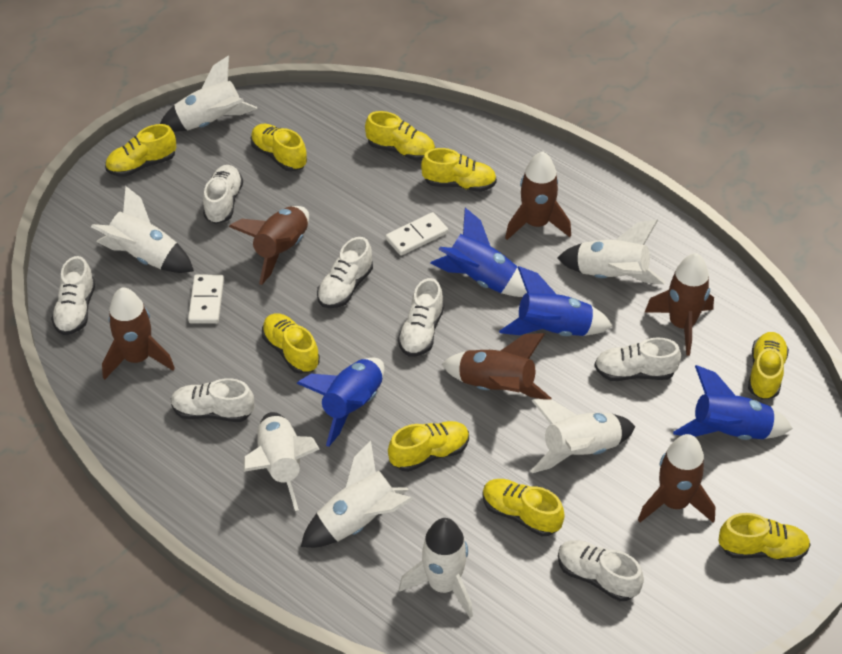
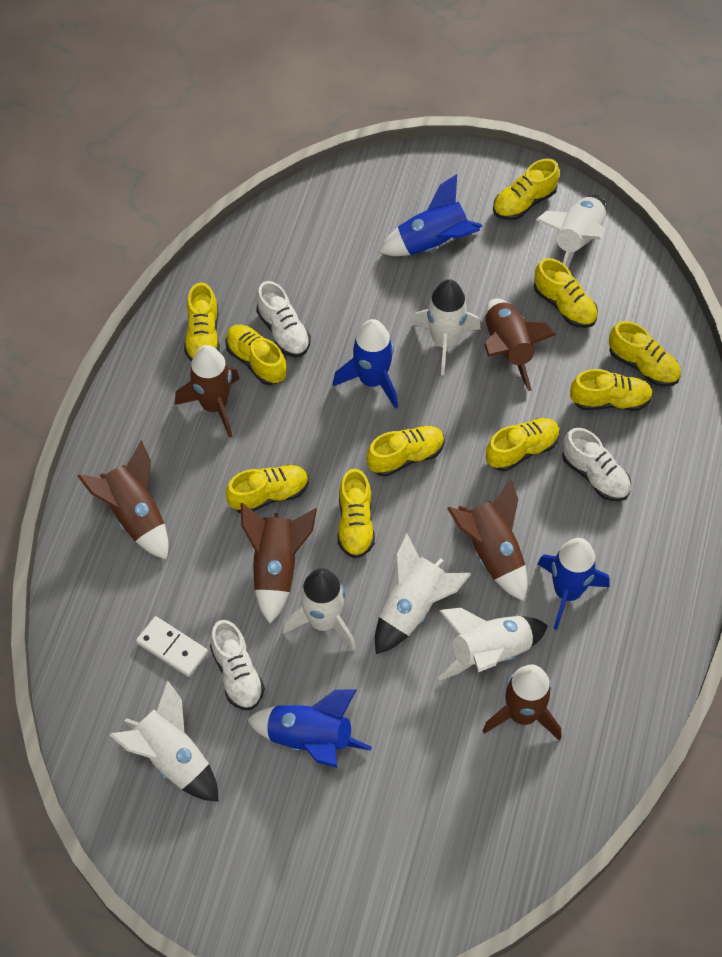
white domino: [188,275,224,324] [386,212,448,256] = 2 -> [136,616,208,677] = 1
white rocket: [91,186,194,273] [160,55,257,132] [244,412,319,511] [301,440,413,548] [399,518,473,618] [531,399,635,473] [557,220,665,284] = 7 -> [110,681,219,802] [282,568,356,651] [375,533,471,654] [411,279,481,375] [438,608,548,681] [536,195,606,268] = 6
white shoe: [51,256,96,335] [171,378,254,422] [203,165,243,224] [317,237,373,308] [398,278,444,356] [558,540,644,601] [594,337,681,381] = 7 -> [210,620,265,710] [256,281,311,357] [562,428,631,501] = 3
yellow shoe: [105,124,176,177] [250,124,307,171] [262,313,320,374] [365,111,435,161] [388,421,469,472] [421,148,497,192] [483,479,565,536] [718,513,811,562] [748,332,789,400] = 9 -> [184,282,220,361] [225,325,287,385] [226,465,309,513] [338,469,375,558] [366,426,444,477] [486,418,560,471] [493,159,560,220] [534,258,598,328] [570,369,653,411] [609,321,681,387] = 10

